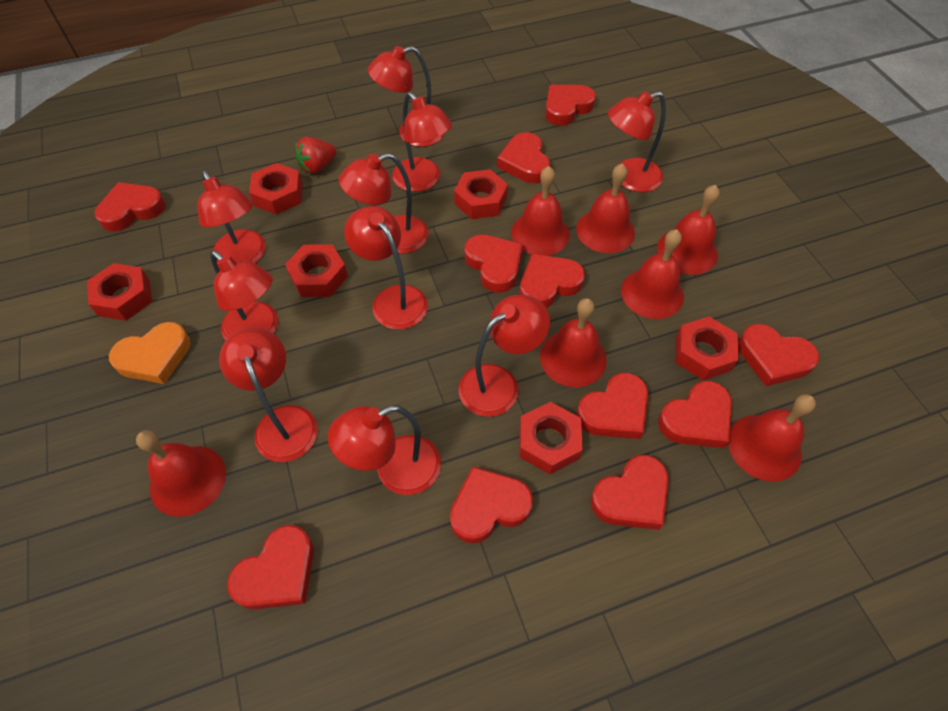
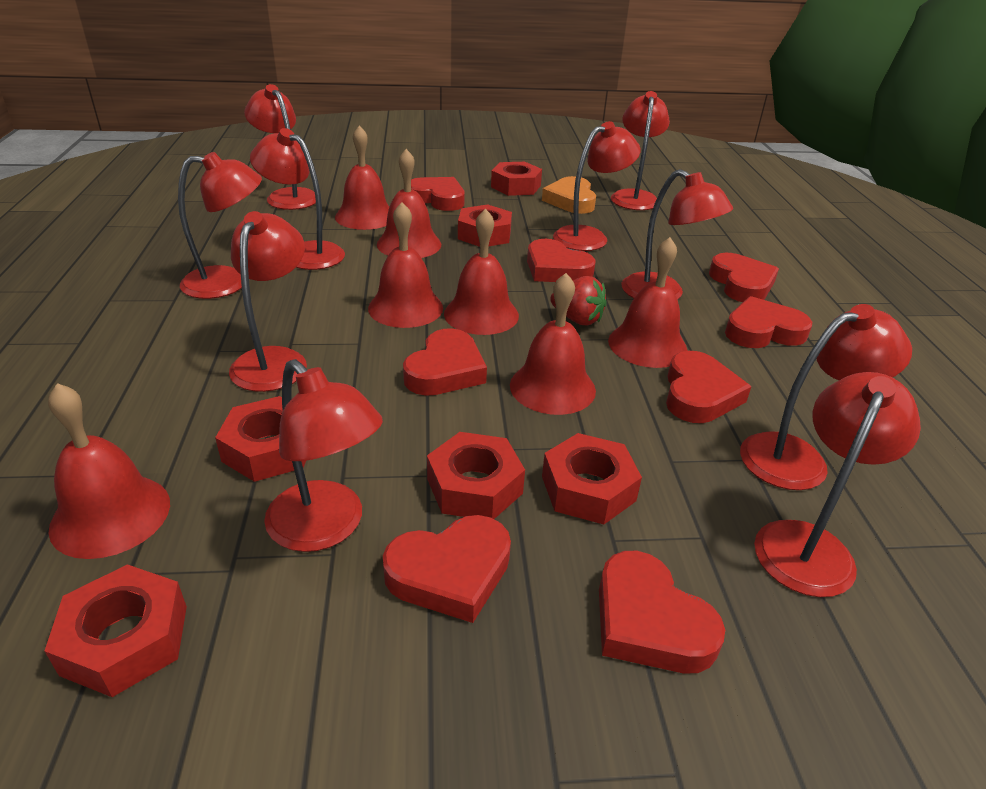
red heart: [94,182,166,232] [227,525,314,609] [450,466,533,544] [464,234,523,293] [497,132,550,183] [520,254,585,308] [545,85,596,126] [576,373,648,439] [590,455,669,530] [658,381,732,448] [738,324,819,386] = 11 -> [383,515,511,623] [403,328,487,396] [411,177,465,211] [527,239,596,282] [599,551,725,674] [666,351,751,423] [709,253,779,302] [725,296,812,348] = 8

